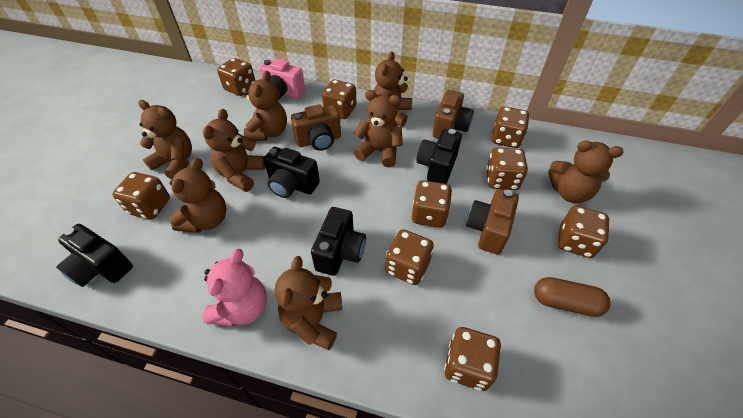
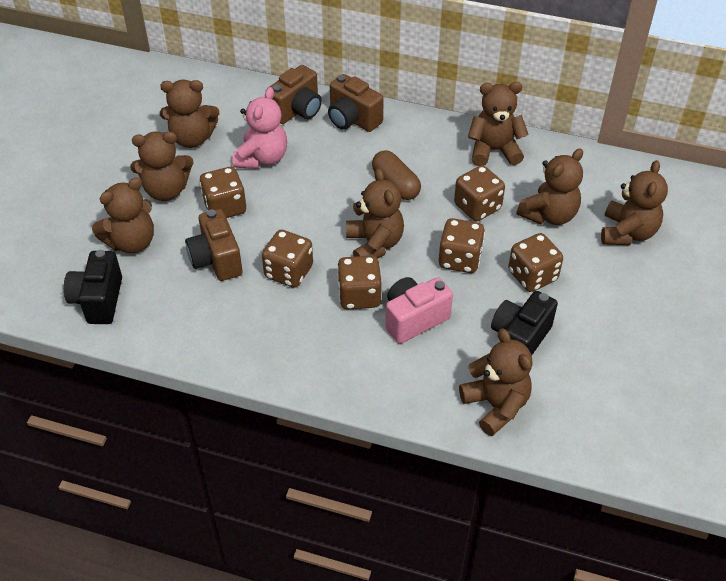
black camera: [56,224,133,287] [264,147,320,198] [311,207,366,276] [417,129,462,184] = 4 -> [64,250,122,324] [491,291,558,355] = 2
brown dice: [112,172,170,219] [217,58,255,96] [322,80,357,119] [385,229,434,285] [412,180,452,228] [444,327,501,391] [486,147,528,190] [492,107,529,148] [558,206,609,258] = 9 -> [199,167,246,218] [262,230,313,288] [337,256,382,309] [439,218,485,273] [454,165,505,221] [508,233,563,292] = 6

